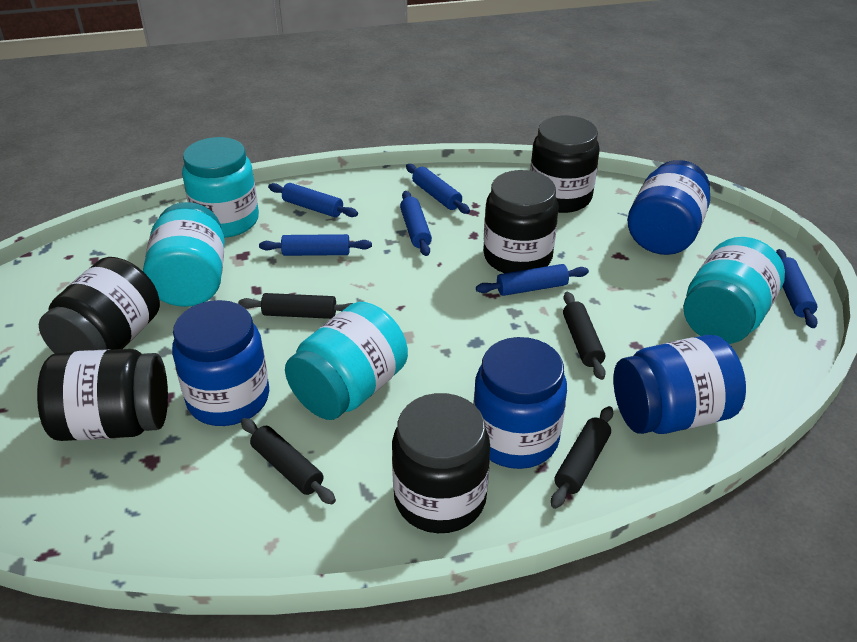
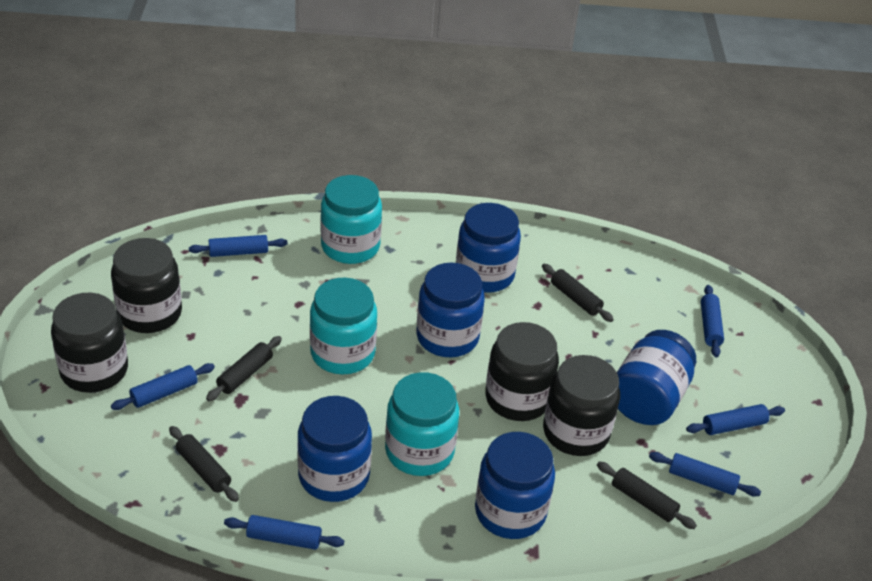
black jar: [37,349,168,441] [39,257,160,353] [392,393,490,533] [483,170,559,273] [530,116,600,213] = 5 -> [51,293,128,393] [111,238,182,333] [485,322,559,421] [543,355,620,456] = 4
blue jar: [172,300,269,426] [473,337,567,469] [613,335,746,434] [628,160,710,255] = 4 -> [297,396,372,502] [416,263,485,357] [456,203,521,293] [475,432,555,539] [617,330,696,425] = 5
turquoise jar: [143,202,225,307] [182,137,259,238] [285,302,408,420] [683,237,785,344] = 4 -> [310,277,377,374] [321,175,382,264] [385,372,459,476] = 3

